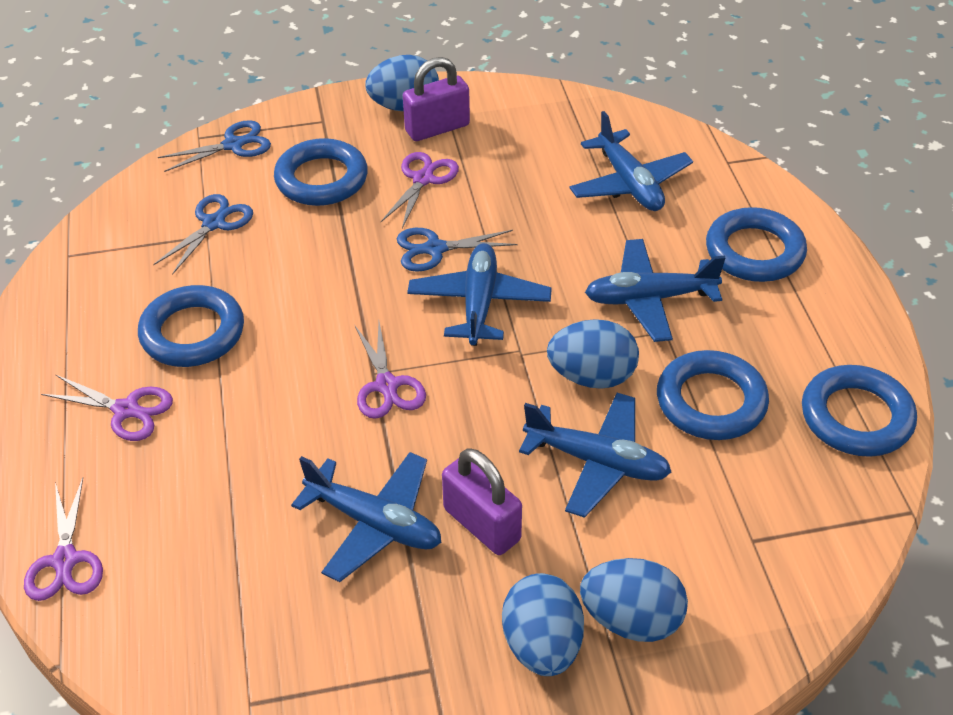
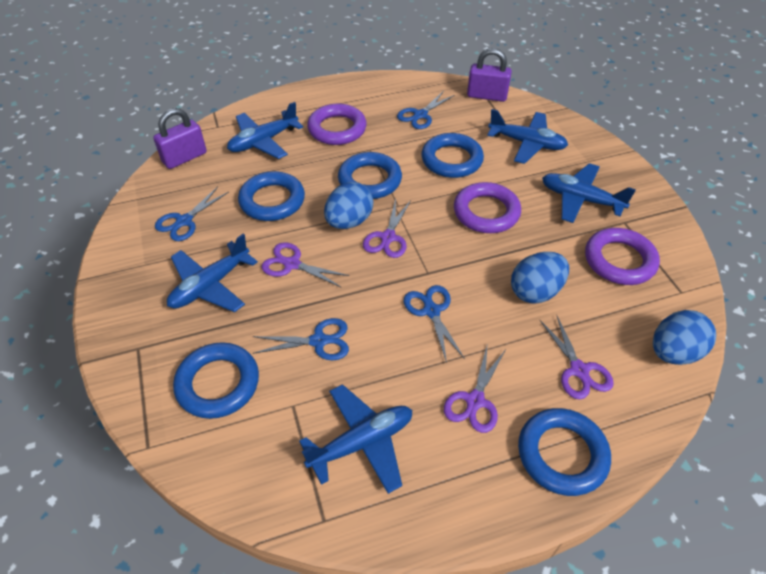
blue egg: [365,55,439,111] [502,573,584,676] [547,319,639,389] [580,558,688,642] = 4 -> [324,182,373,229] [511,252,569,304] [653,310,716,365] = 3
blue scissors: [153,194,253,275] [158,120,271,172] [397,228,517,272] = 3 -> [155,187,229,241] [253,318,349,360] [397,91,454,129] [404,285,465,363] = 4
purple ring: none = 0 -> [307,104,367,145] [454,182,521,233] [585,228,660,285] = 3

